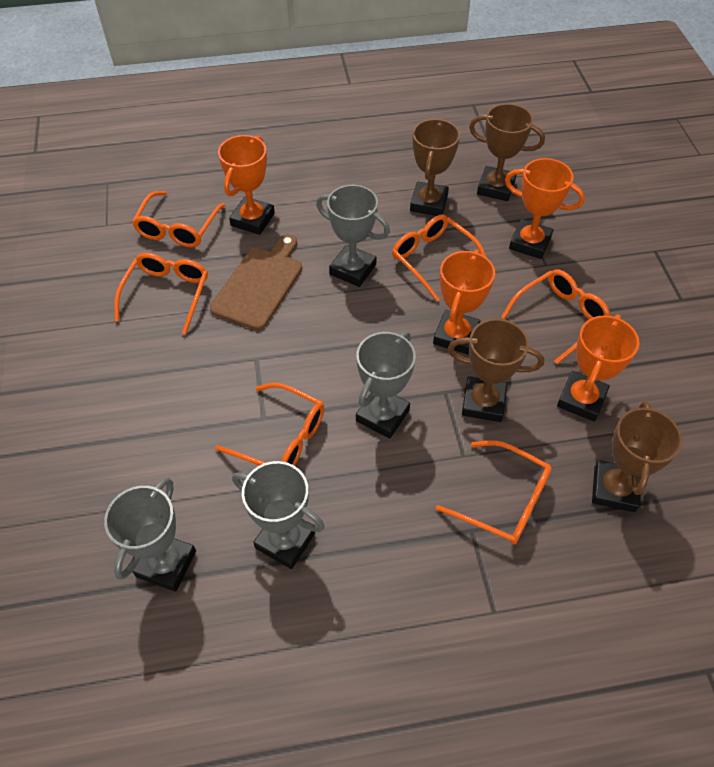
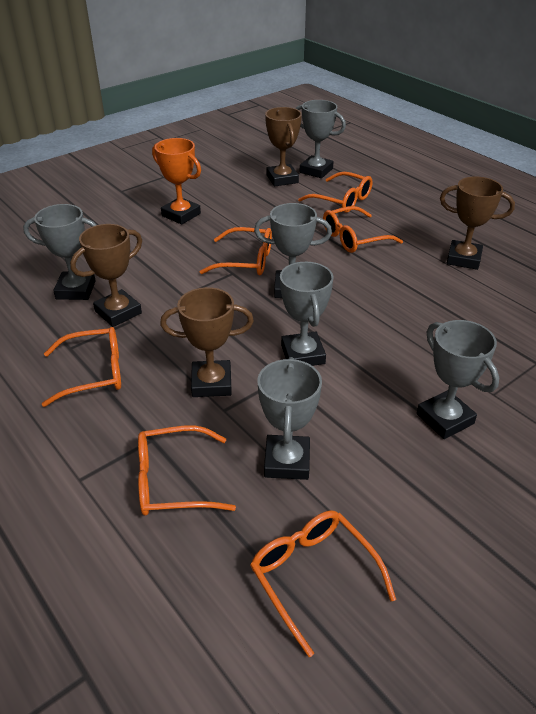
brown cutting board: [210,234,302,330] = 1 -> none = 0
grey trophy: [104,477,196,592] [232,461,325,569] [316,185,390,287] [356,331,416,439] = 4 -> [23,204,97,300] [254,203,332,298] [257,357,322,480] [280,262,334,366] [295,100,346,178] [417,320,499,439] = 6
orange trophy: [218,135,275,235] [433,250,495,355] [505,158,585,259] [557,314,639,422] = 4 -> [152,138,201,225] = 1

